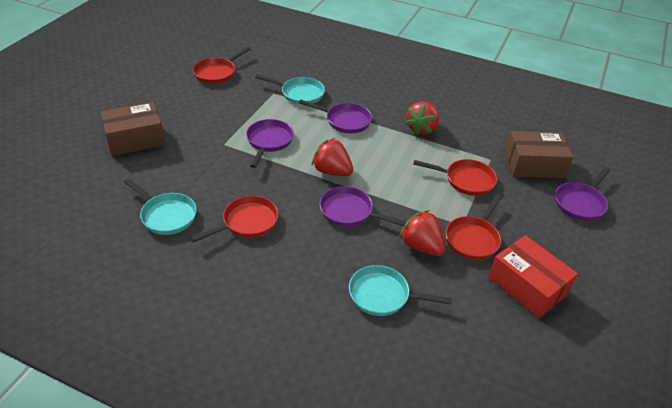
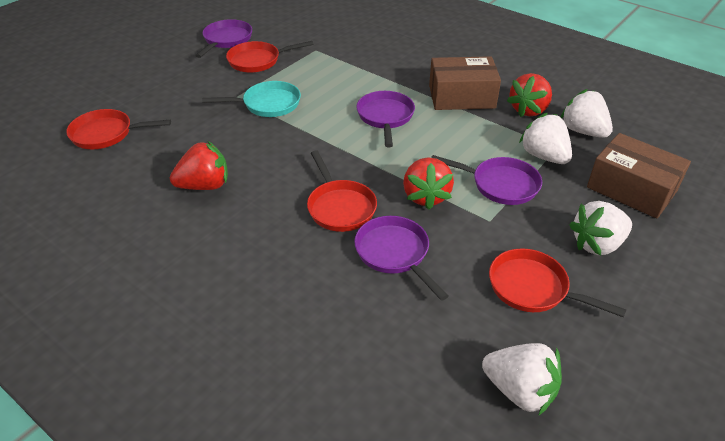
red box: [488,235,578,318] = 1 -> none = 0
turquoise pan: [124,178,197,235] [255,74,325,105] [349,265,452,316] = 3 -> [202,81,301,117] = 1
white strawberry: none = 0 -> [482,343,562,416] [519,113,572,164] [561,89,613,138] [569,201,632,256] = 4

